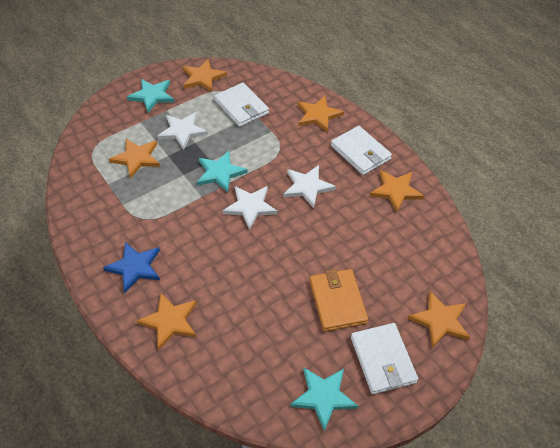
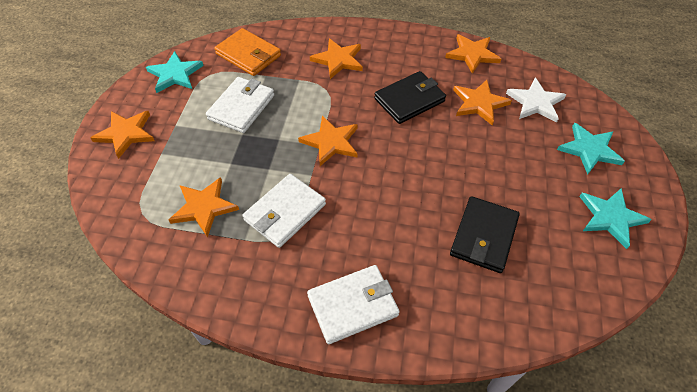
black wallet: none = 0 -> [374,71,446,124] [450,196,520,273] = 2
blue star: [103,242,160,293] = 1 -> none = 0
white star: [157,112,208,150] [223,186,278,230] [283,165,336,208] = 3 -> [506,78,567,123] = 1

